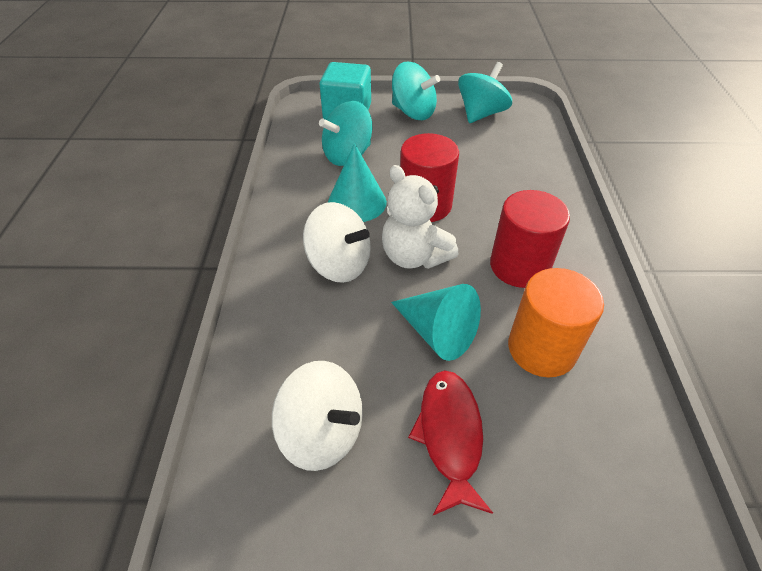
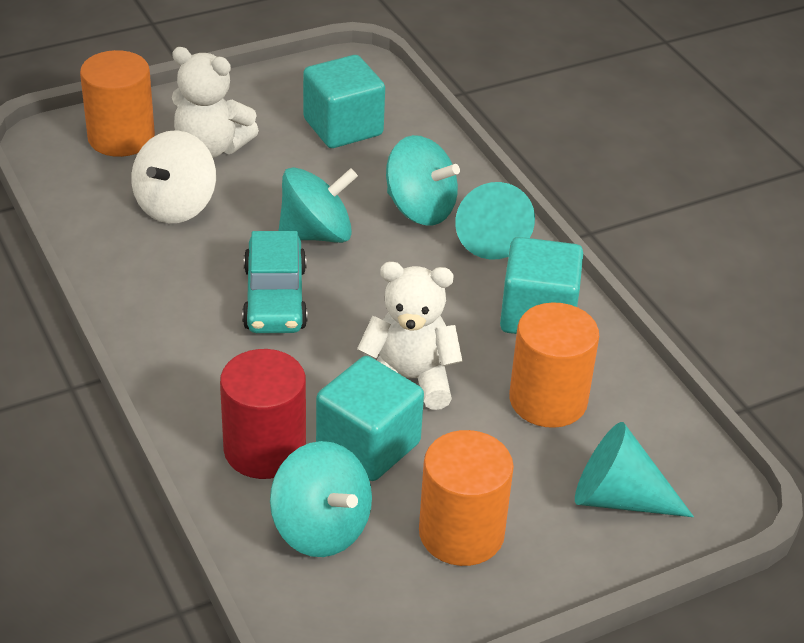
orange cylinder: [508,268,604,377] = 1 -> [80,50,155,157] [419,430,514,566] [509,302,599,428] = 3
red cylinder: [400,133,459,222] [490,190,570,288] = 2 -> [220,349,306,479] = 1
red fish: [408,370,493,515] = 1 -> none = 0
turquoise car: none = 0 -> [242,231,307,333] = 1
turquoise cube: [320,62,371,120] = 1 -> [303,55,385,148] [316,356,424,481] [500,237,583,334] = 3
white spinning top: [272,361,363,471] [303,202,371,283] = 2 -> [131,130,216,223] = 1
white teddy bear: [382,165,458,269] = 1 -> [172,47,259,158] [357,262,463,410] = 2

